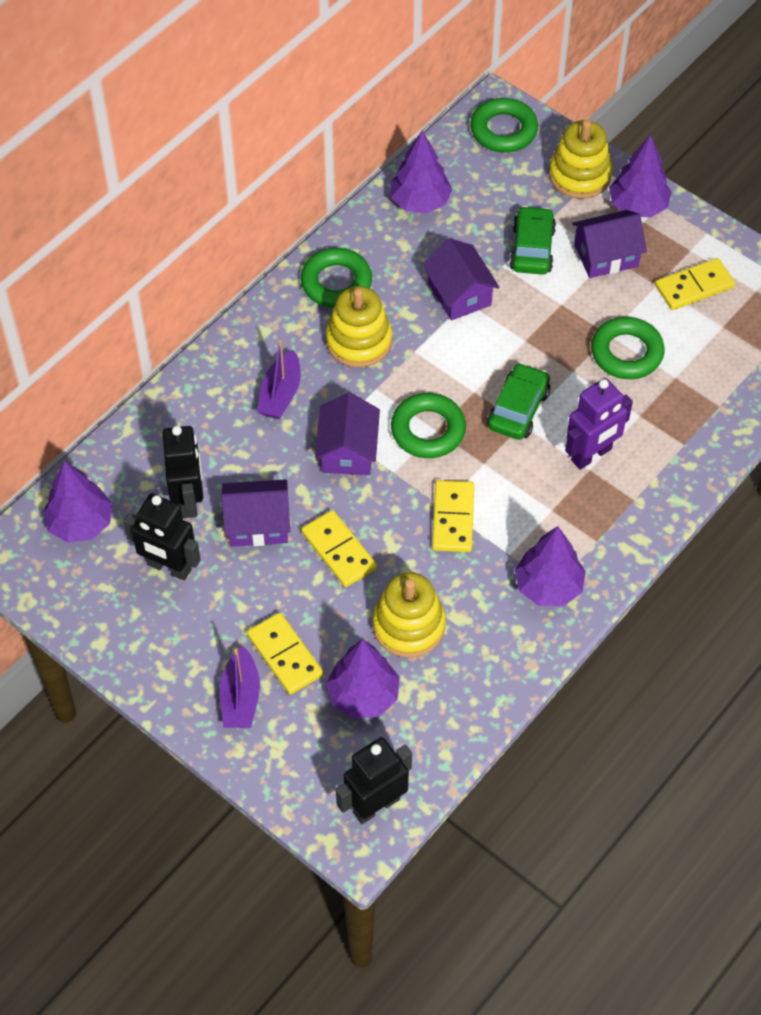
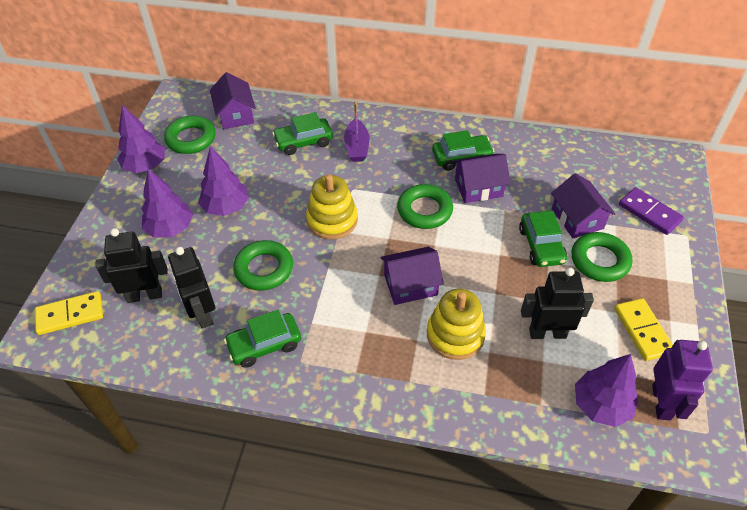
green car: [487,363,550,440] [509,206,556,275] = 2 -> [224,310,301,368] [272,112,333,155] [432,130,494,171] [519,211,567,267] = 4
purple boat: [219,646,260,728] [257,340,301,419] = 2 -> [344,101,370,162] = 1
purple domino: none = 0 -> [619,187,684,235] = 1
purple tree: [43,461,112,543] [326,639,399,719] [391,131,452,213] [515,526,586,606] [609,135,672,218] = 5 -> [117,105,165,173] [142,169,193,238] [198,147,249,216] [575,354,639,427] = 4
yellow domino: [247,612,323,695] [302,510,377,587] [432,480,474,552] [655,258,735,310] = 4 -> [35,291,103,335] [614,298,673,361] = 2
yellow stacking toy: [326,286,392,367] [373,572,446,657] [549,120,612,199] = 3 -> [306,174,358,239] [427,289,486,360] = 2

